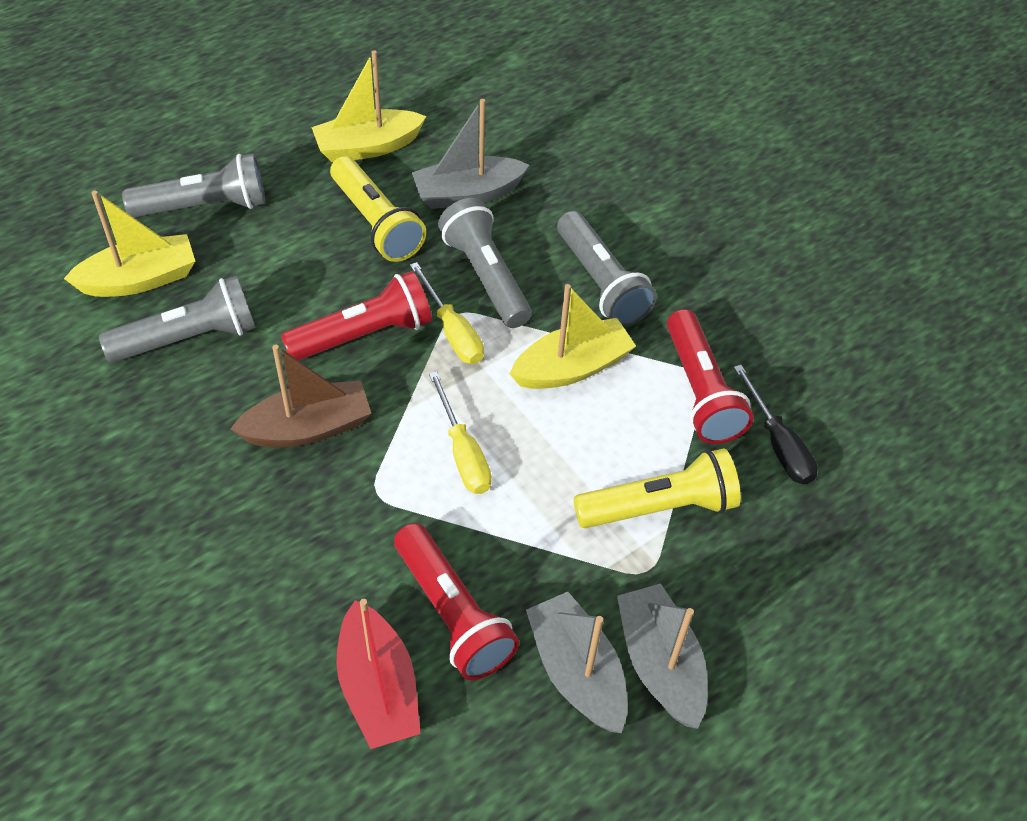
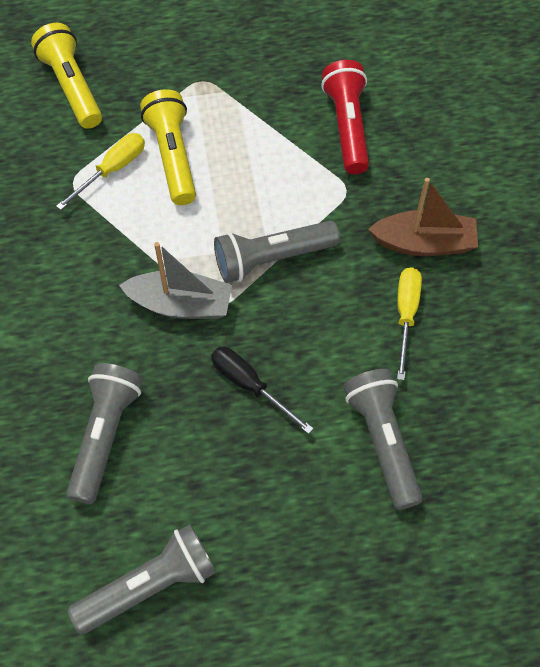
grey boat: [412,99,529,209] [526,592,628,733] [617,583,708,729] = 3 -> [119,242,232,319] = 1
red boat: [336,599,420,749] = 1 -> none = 0
red flashlight: [281,271,432,361] [394,523,519,680] [667,309,753,444] = 3 -> [321,60,369,174] = 1
yellow boat: [64,190,195,297] [311,50,426,162] [510,284,636,389] = 3 -> none = 0

